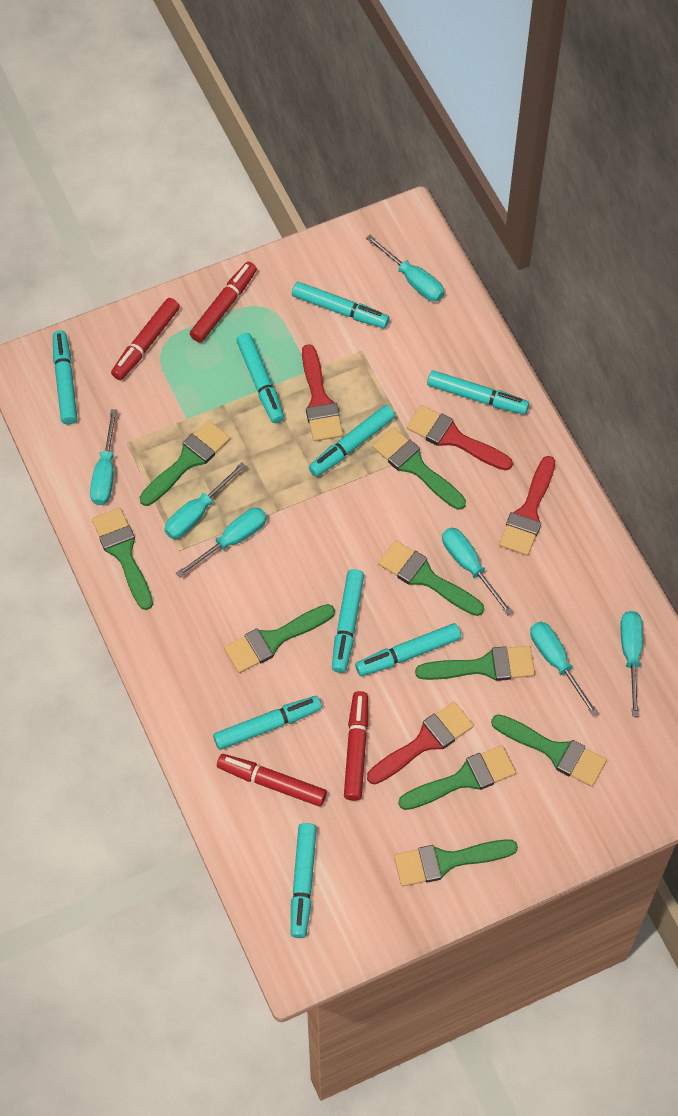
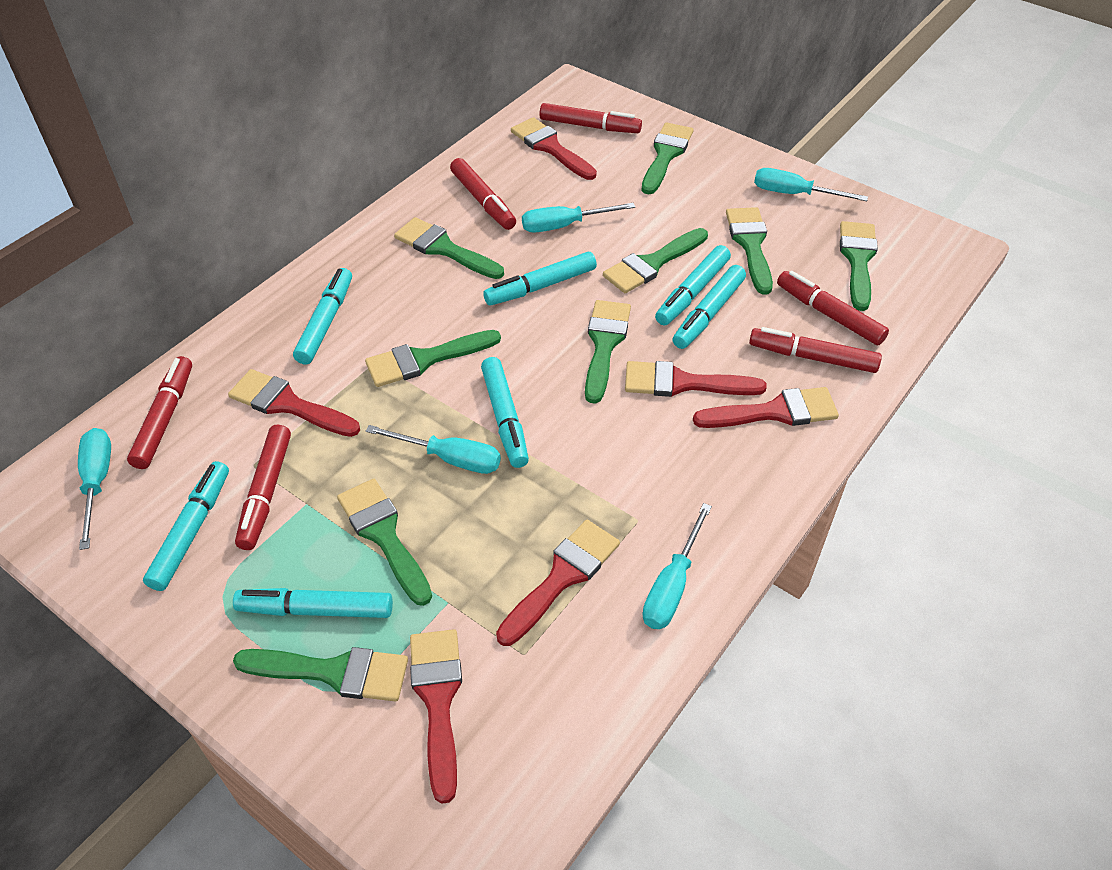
red brush: [302,344,343,441] [367,702,474,784] [407,405,513,471] [499,456,555,556] = 4 -> [228,369,360,437] [410,629,462,804] [496,520,620,646] [511,117,597,180] [625,361,767,397] [693,387,839,428] = 6
red marker: [111,298,180,380] [190,262,257,343] [217,754,327,807] [344,691,368,801] = 4 -> [127,356,192,469] [235,425,291,550] [450,158,516,230] [539,103,642,133] [749,327,882,373] [777,271,889,345] = 6
turquoise marker: [53,331,77,425] [213,696,322,750] [236,333,284,423] [291,823,317,938] [292,282,389,328] [309,405,395,477] [332,569,364,673] [355,623,461,676] [427,370,529,414] = 9 -> [143,461,229,591] [233,588,393,618] [293,268,352,364] [481,357,529,468] [483,252,597,306] [655,245,731,325] [672,265,746,349] = 7
turquoise screwdriver: [90,409,117,505] [165,462,246,539] [176,508,267,578] [366,235,444,302] [442,528,513,616] [530,622,599,716] [621,611,643,716] = 7 -> [78,428,111,550] [366,425,501,474] [522,203,635,232] [642,503,712,629] [754,168,868,201] = 5

